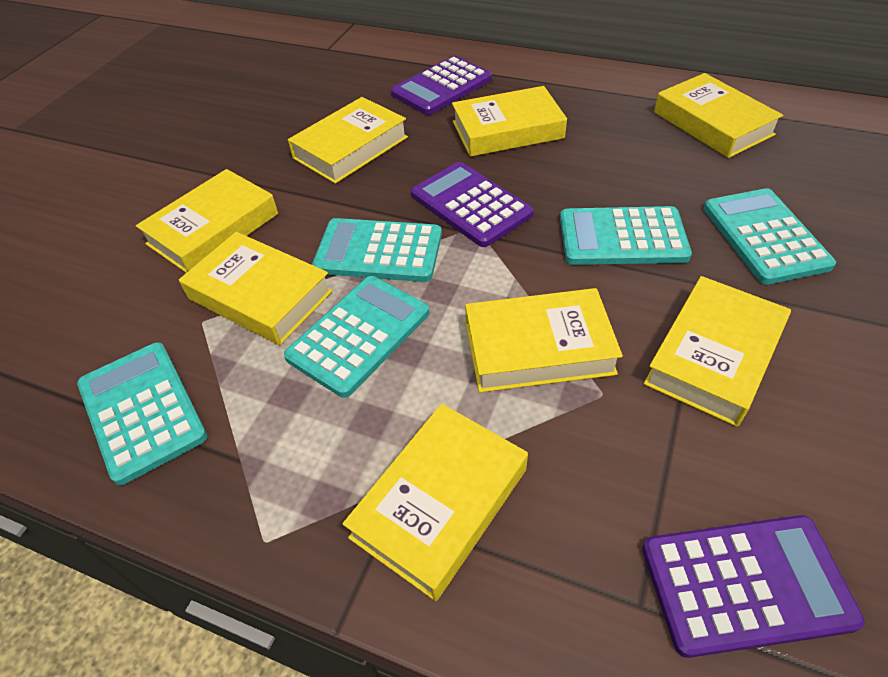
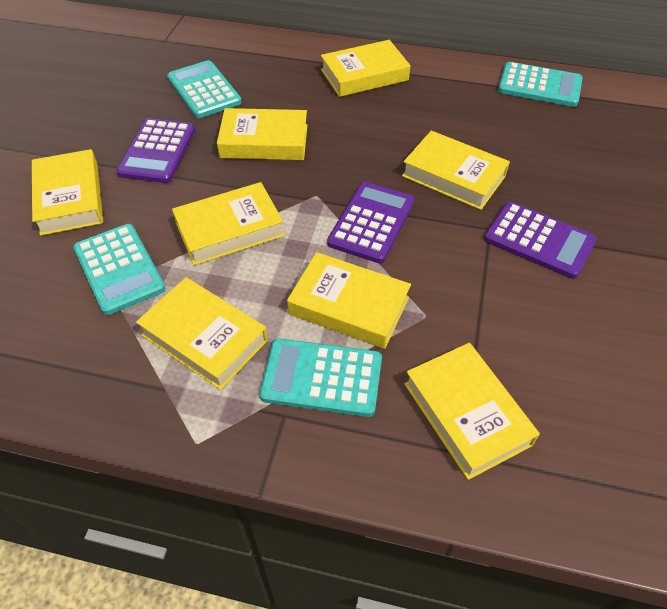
turquoise calculator: [77,342,207,485] [284,276,429,398] [312,218,442,282] [560,206,692,265] [703,188,836,285] = 5 -> [73,224,166,315] [167,60,242,118] [259,338,382,417] [498,62,583,107] = 4

